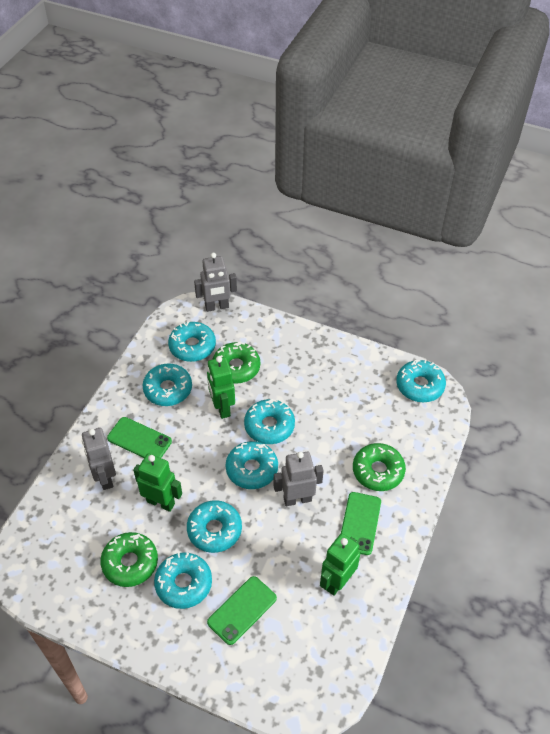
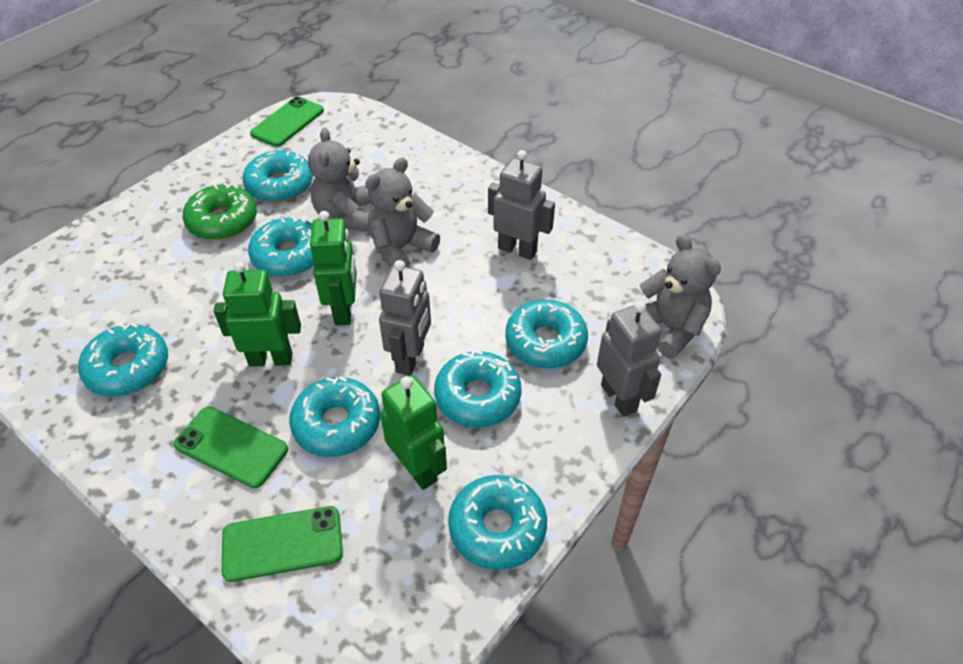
green donut: [100,532,158,587] [212,342,260,384] [353,443,406,491] = 3 -> [183,183,257,240] = 1
grey teddy bear: none = 0 -> [308,128,371,231] [365,157,440,268] [640,234,721,359] = 3

